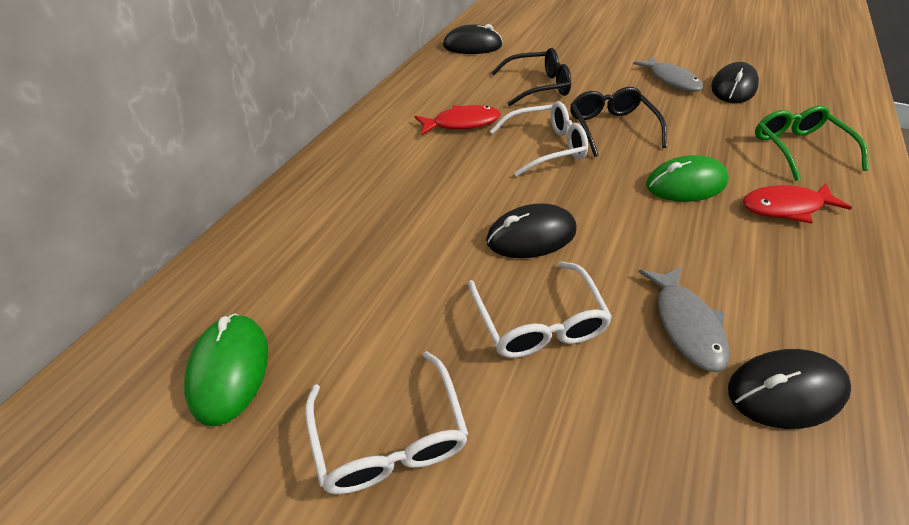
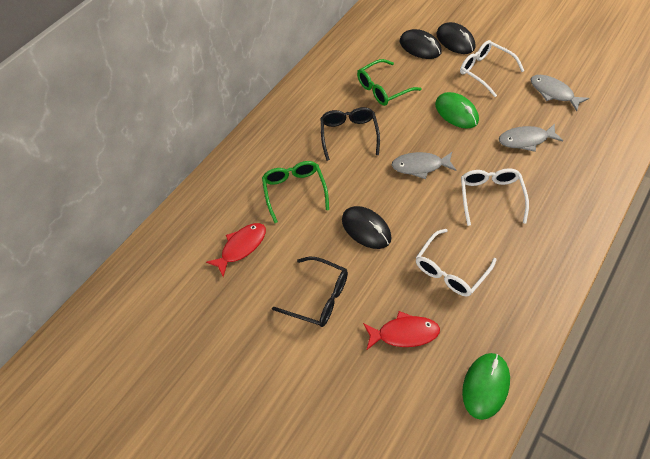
black mouse: [443,24,503,54] [486,203,576,258] [711,62,759,103] [728,349,851,429] = 4 -> [342,206,392,249] [400,29,442,59] [436,22,475,54] = 3
green glasses: [755,105,869,181] = 1 -> [262,161,329,223] [357,59,422,106] = 2
grey fish: [633,56,703,92] [638,266,729,372] = 2 -> [392,152,456,179] [499,124,563,152] [530,75,589,111] = 3

